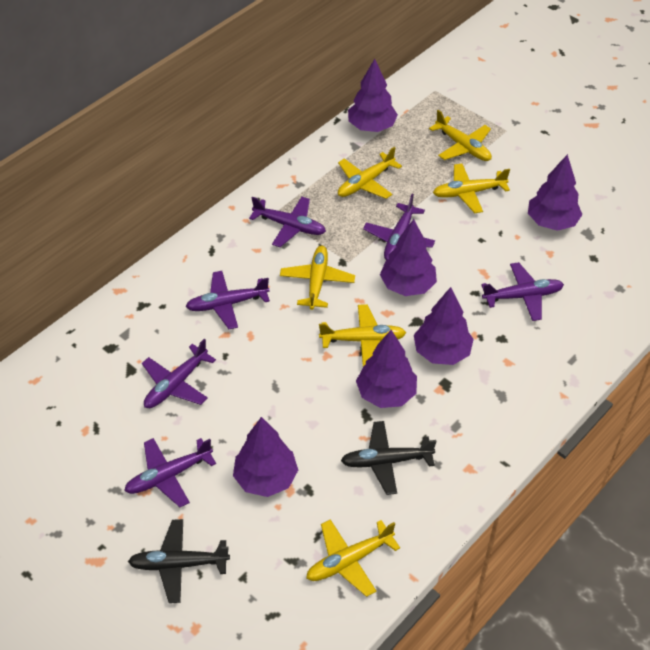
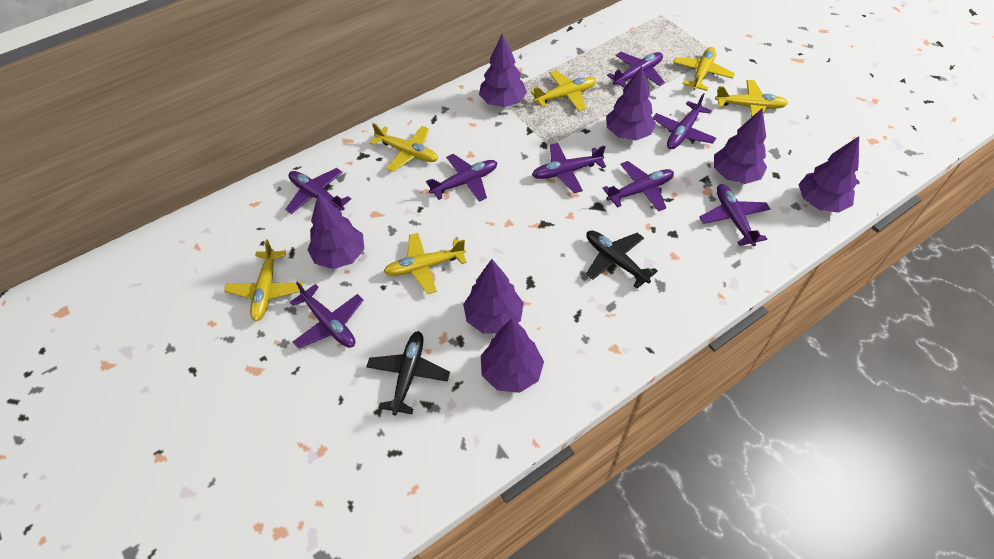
purple plane: [124,438,216,507] [142,339,216,408] [186,271,270,329] [249,197,326,247] [363,194,435,260] [481,262,564,321] = 6 -> [285,168,351,214] [290,281,363,349] [426,154,498,202] [532,143,606,193] [603,161,674,211] [607,52,665,88] [653,93,716,149] [699,184,770,247] = 8
purple tree: [233,417,298,497] [348,59,398,132] [356,330,417,408] [380,219,437,296] [414,287,474,365] [528,154,583,231] = 6 -> [308,193,364,269] [463,259,524,334] [479,34,527,107] [481,318,544,393] [606,66,656,140] [714,109,767,184] [798,136,859,213] = 7

